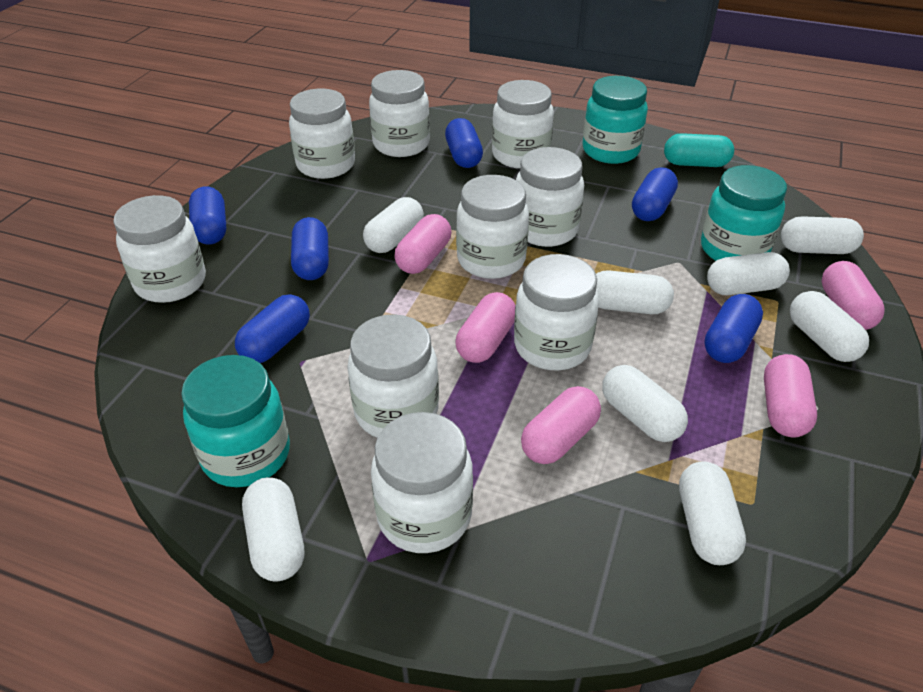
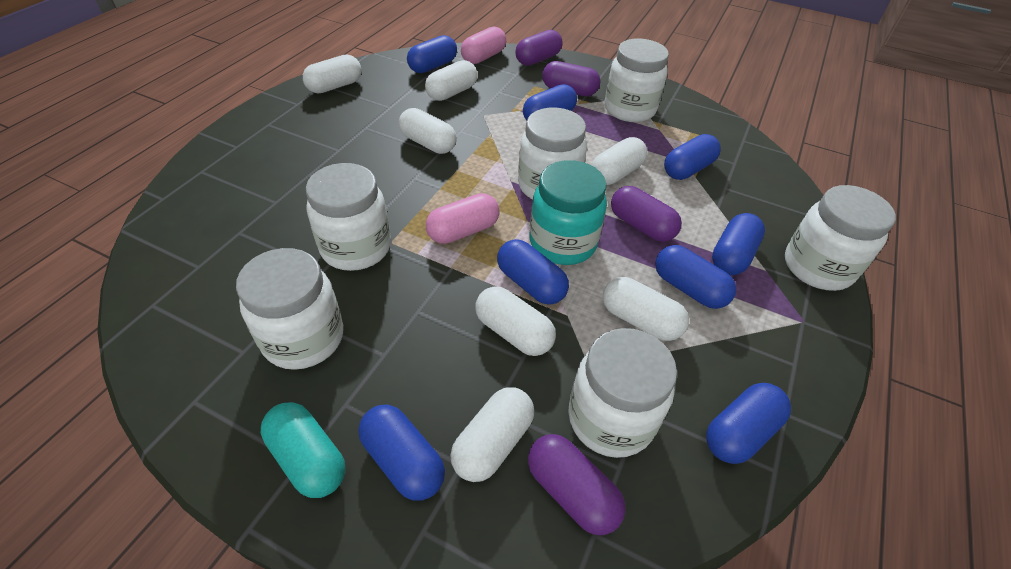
blue capsule: [189,186,226,245] [235,294,310,363] [291,217,329,280] [445,118,483,168] [632,167,678,221] [704,294,763,363] = 6 -> [358,405,445,500] [407,35,457,73] [497,239,569,305] [523,84,577,120] [655,245,736,309] [664,134,721,180] [706,383,791,464] [712,213,765,275] = 8
pink capsule: [394,214,451,274] [456,292,516,363] [521,386,601,464] [764,354,817,438] [821,261,885,330] = 5 -> [426,193,500,244] [461,26,506,64] = 2
purple capsule: none = 0 -> [515,30,562,66] [528,434,626,535] [542,61,601,96] [611,186,682,242] = 4
turquoise jar: [181,355,290,487] [582,76,648,164] [701,165,787,261] = 3 -> [530,160,607,265] = 1
white capsule: [242,477,304,581] [363,197,424,253] [596,270,674,314] [602,365,688,442] [679,461,746,565] [707,252,790,295] [781,216,864,254] [790,291,869,362] = 8 -> [303,55,362,93] [399,108,457,154] [425,60,477,101] [450,387,534,482] [475,287,556,356] [592,137,647,185] [603,277,689,341] = 7
white jar: [113,195,206,303] [289,89,355,179] [347,314,439,437] [369,70,430,157] [371,412,473,553] [456,175,529,279] [492,80,554,169] [514,254,599,370] [516,147,584,247] = 9 -> [236,248,343,370] [306,163,391,271] [518,108,587,199] [568,328,677,458] [604,39,669,122] [785,185,896,291] = 6

